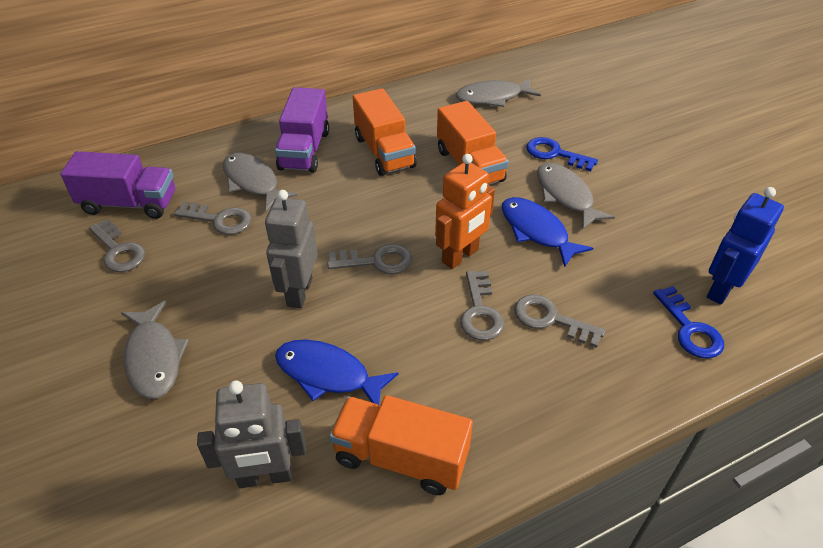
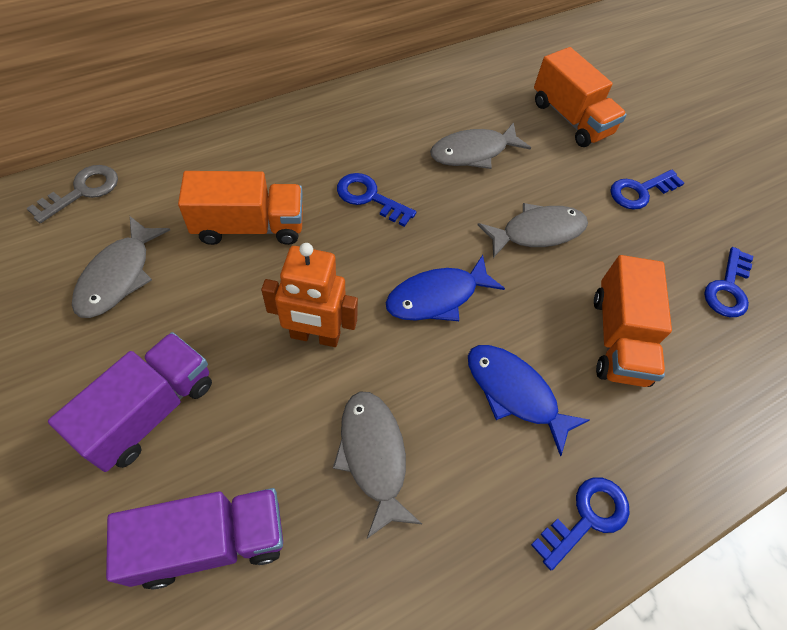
blue key: [526,137,598,171] [653,286,724,359] = 2 -> [337,173,416,227] [531,477,630,570] [610,170,684,210] [704,247,753,317] = 4
blue robot: [707,187,784,305] = 1 -> none = 0
grey key: [89,219,145,272] [174,201,252,235] [327,244,412,274] [460,271,504,341] [514,294,605,348] = 5 -> [26,165,118,223] = 1
grey robot: [197,380,306,488] [265,190,318,308] = 2 -> none = 0

